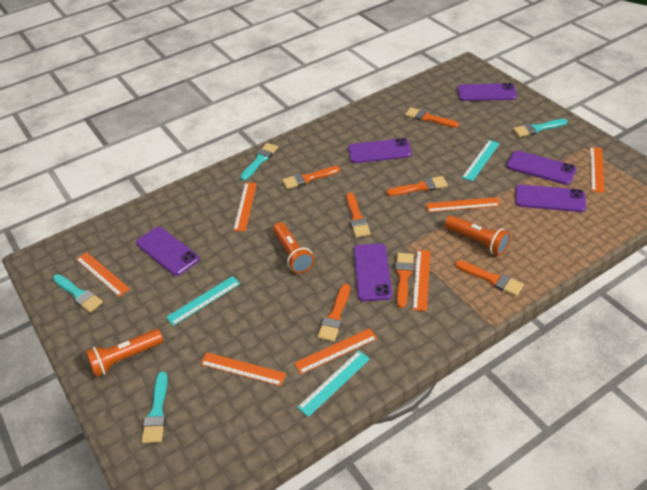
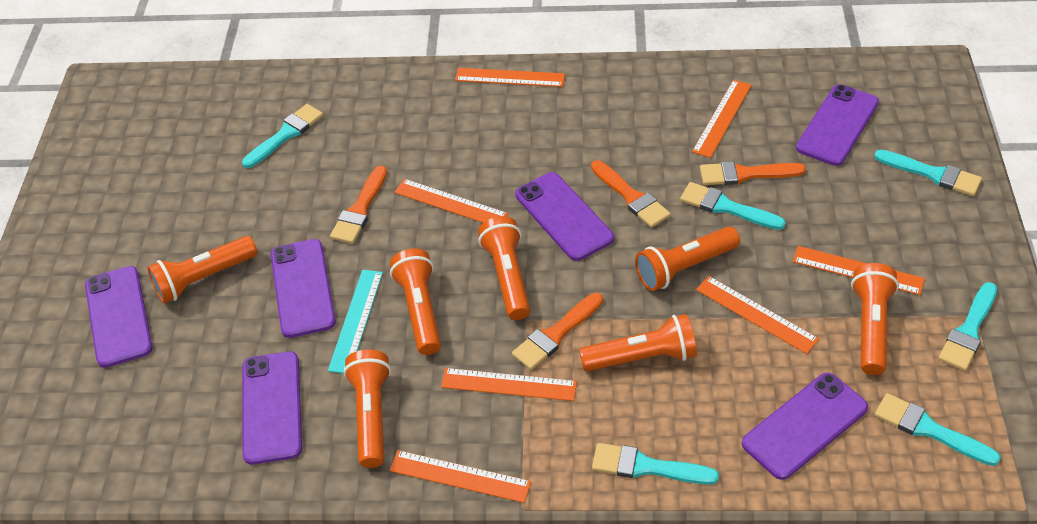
orange brush: [282,166,340,189] [317,284,350,342] [346,193,371,237] [386,176,448,196] [395,253,414,308] [405,107,459,128] [455,260,524,296] = 7 -> [330,166,387,244] [512,293,603,370] [591,160,671,228] [700,161,806,185] = 4
orange flashlight: [86,329,163,377] [273,222,314,273] [445,215,510,256] = 3 -> [147,236,258,304] [344,350,391,468] [390,249,441,355] [478,216,530,320] [579,314,697,371] [635,227,740,291] [851,263,899,375] = 7
turquoise brush: [53,274,103,313] [141,371,168,443] [240,143,278,180] [513,119,568,137] = 4 -> [242,104,323,168] [592,443,719,485] [680,182,786,230] [874,150,982,196] [875,393,1001,466] [938,282,997,371] = 6
turquoise ruler: [166,276,241,326] [297,351,370,417] [462,140,500,181] = 3 -> [328,270,383,373] = 1

